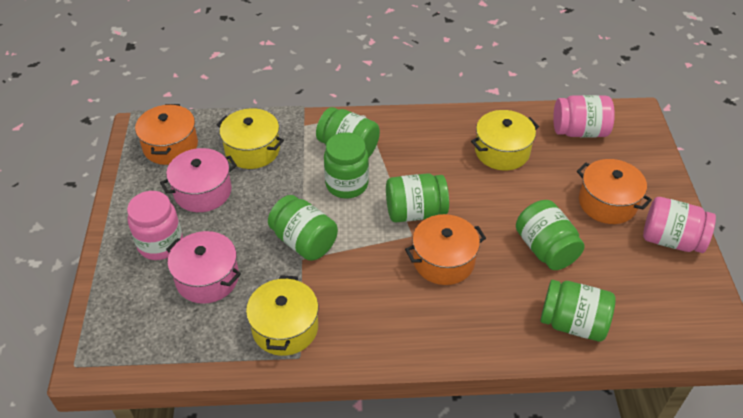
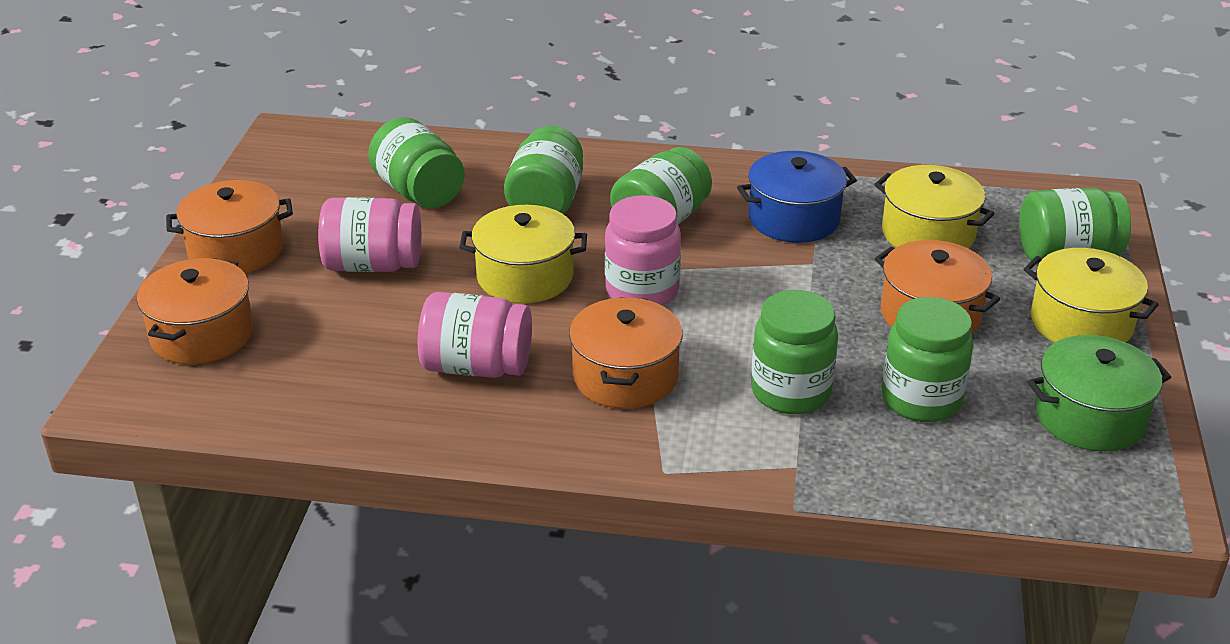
blue pot: none = 0 -> [737,151,857,243] = 1
green pot: none = 0 -> [1028,335,1171,452] = 1
orange pot: [135,104,198,165] [405,214,486,285] [577,159,652,224] = 3 -> [137,258,253,364] [166,180,293,274] [569,297,683,409] [875,240,1000,334] = 4
pink pot: [160,148,237,212] [166,231,241,304] = 2 -> none = 0

